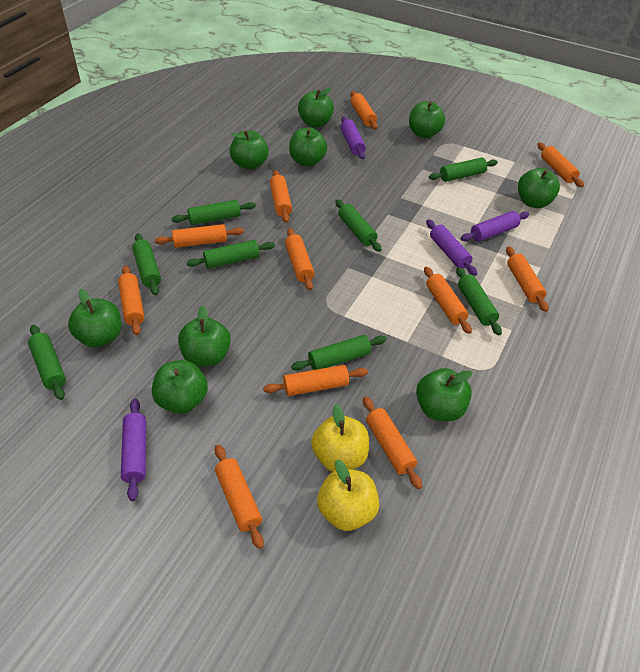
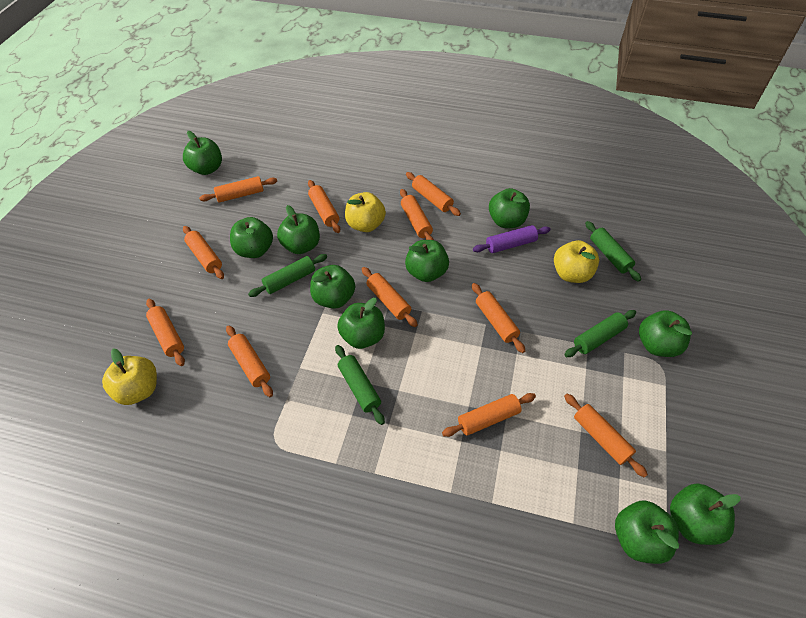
green apple: [68,289,121,348] [152,360,208,414] [178,305,231,367] [230,131,269,170] [289,128,327,166] [298,87,334,127] [409,101,445,138] [416,368,473,421] [518,168,560,208] = 9 -> [183,131,222,175] [230,217,273,258] [277,205,320,254] [310,265,355,309] [337,298,385,349] [405,240,449,282] [489,188,530,228] [615,500,679,564] [639,310,692,357] [670,483,741,545] = 10
green rolling pin: [28,325,66,400] [132,233,161,295] [171,200,256,225] [186,240,275,269] [291,335,387,371] [335,199,382,252] [429,158,498,182] [456,267,502,335] = 8 -> [248,254,327,297] [335,345,385,425] [564,310,636,357] [585,221,641,282] = 4
purple rolling pin: [121,399,146,501] [340,116,366,159] [426,219,477,276] [461,211,529,242] = 4 -> [473,225,551,253] = 1
yellow apple: [311,404,369,472] [317,459,379,531] = 2 -> [102,348,157,405] [345,192,386,232] [554,240,599,283] = 3

